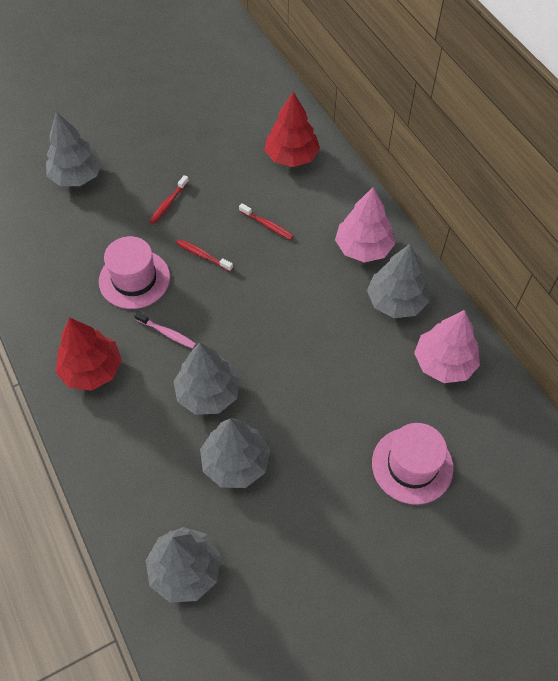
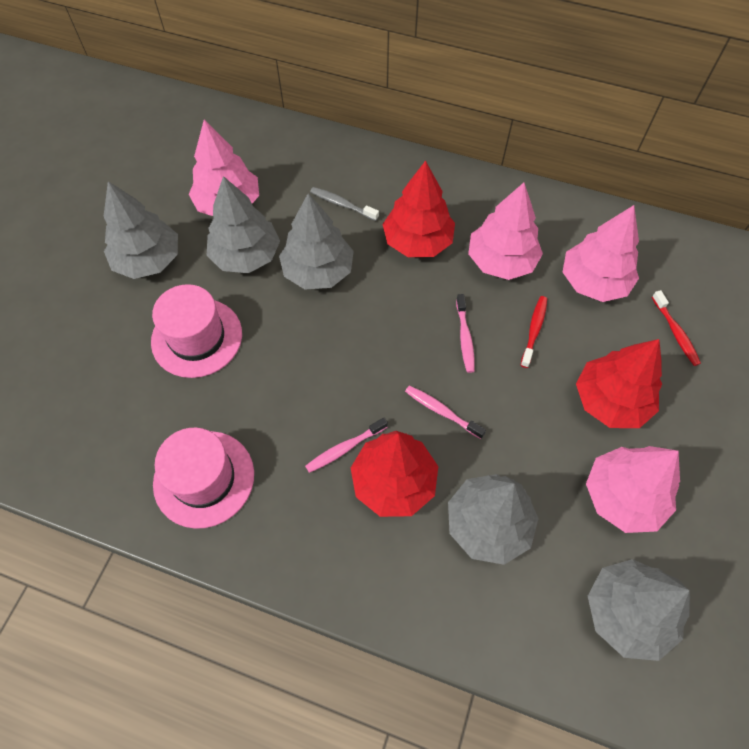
grey toothbrush: none = 0 -> [310,187,379,221] = 1
pink toothbrush: [134,311,196,349] = 1 -> [305,418,388,473] [405,386,486,439] [456,294,475,373] = 3
pink tree: [335,187,395,263] [414,310,480,383] = 2 -> [189,120,259,216] [468,183,543,280] [563,205,639,302] [586,446,680,533] = 4
red toothbrush: [150,175,189,224] [176,239,233,272] [239,203,294,240] = 3 -> [521,296,547,368] [652,290,701,366] = 2
red tree: [56,317,122,391] [264,92,320,167] = 2 -> [351,431,438,517] [382,161,455,257] [576,339,662,428] = 3

